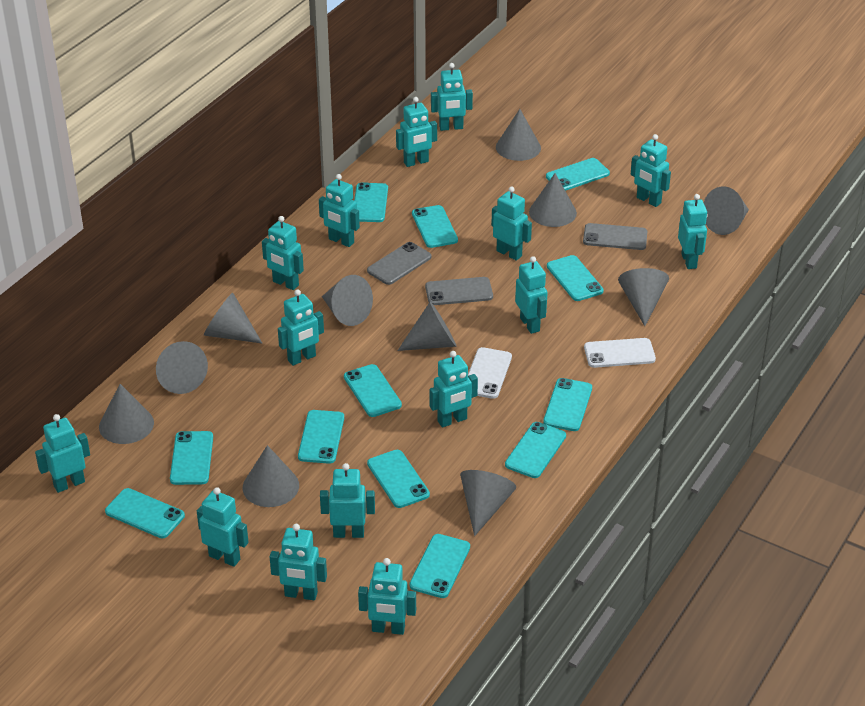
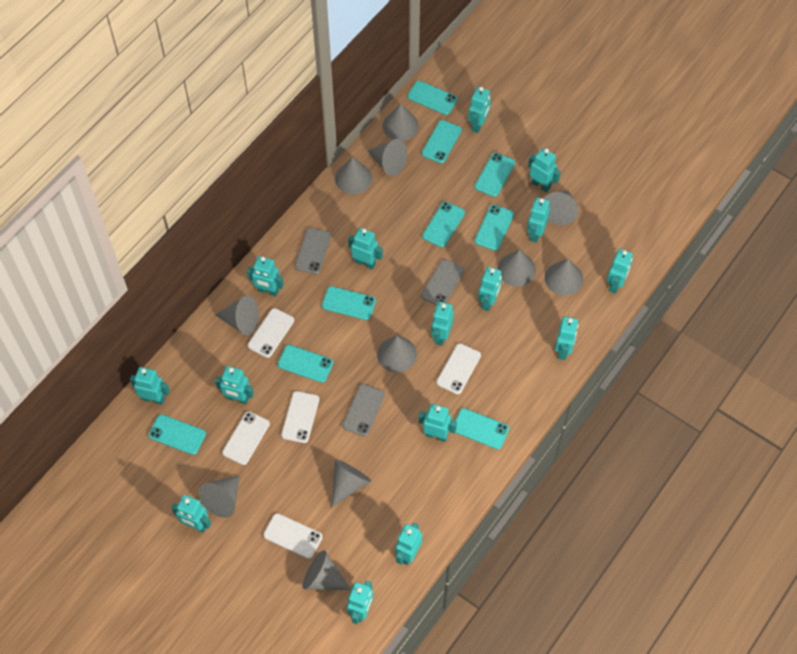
turquoise phone: [105,488,185,538] [170,431,213,485] [298,410,344,464] [344,364,402,417] [354,182,388,222] [367,450,430,508] [410,534,470,598] [412,205,458,248] [505,422,566,478] [543,378,592,431] [546,158,610,191] [547,255,604,301] = 12 -> [149,414,206,455] [278,345,333,383] [322,286,376,320] [407,81,458,115] [422,120,462,163] [422,201,465,247] [455,408,509,449] [474,204,514,251] [475,152,515,197] = 9
white phone: [468,347,512,399] [584,338,656,368] = 2 -> [222,411,270,465] [248,308,294,358] [263,513,323,559] [281,391,319,443] [436,343,481,394] = 5

